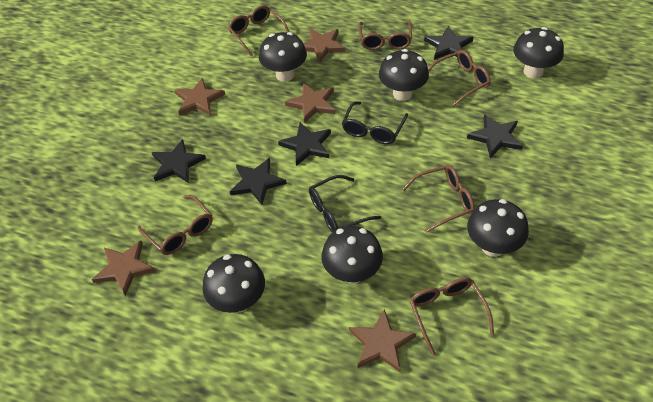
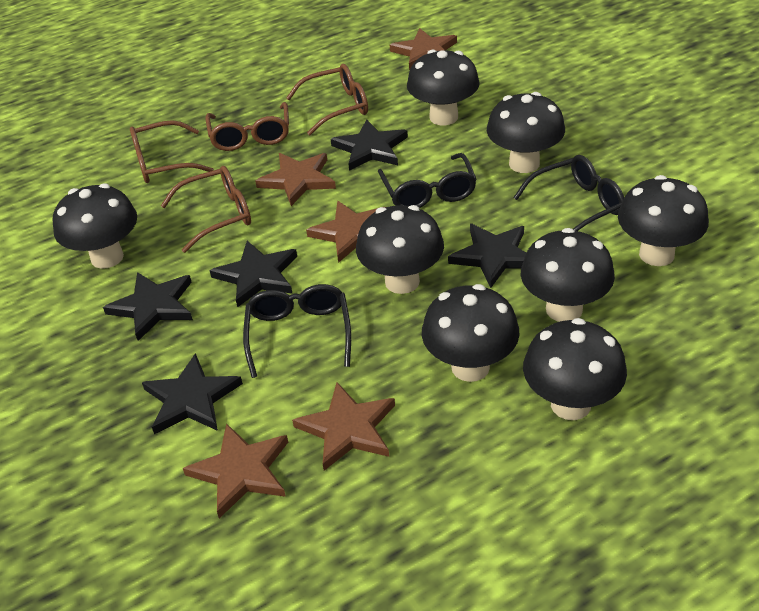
black glasses: [309,175,381,233] [342,102,408,144] = 2 -> [243,284,351,378] [378,153,477,208] [513,155,624,231] = 3
black mushroom: [203,254,265,313] [259,32,307,82] [322,226,383,284] [379,49,429,101] [467,199,529,257] [513,27,564,78] = 6 -> [53,183,137,269] [356,205,444,294] [407,50,480,125] [422,284,520,382] [487,92,565,173] [521,228,615,322] [523,318,627,420] [618,175,709,266] = 8
brown glasses: [137,195,213,255] [228,5,289,57] [359,21,412,50] [402,165,475,233] [410,277,494,355] [428,50,491,107] = 6 -> [130,120,214,183] [161,166,251,253] [206,102,289,151] [286,64,368,135] = 4

